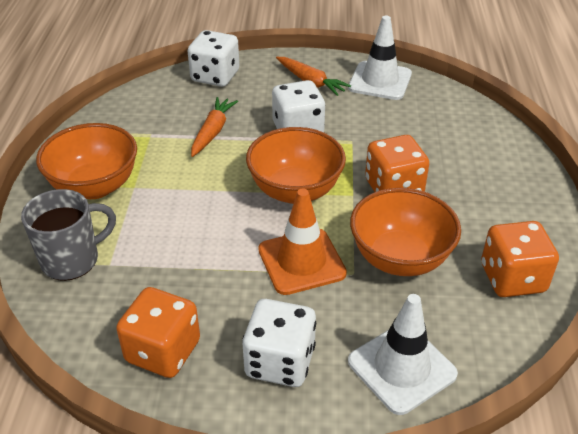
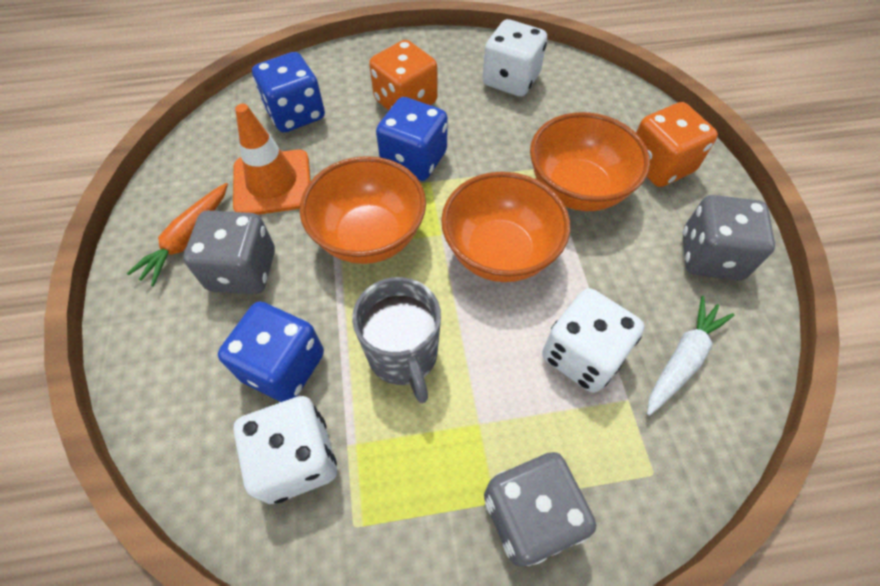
blue dice: none = 0 -> [218,301,324,402] [252,52,325,132] [376,97,448,181] = 3
grey dice: none = 0 -> [183,211,275,294] [484,452,596,567] [683,195,775,280] = 3
orange carrot: [191,97,238,157] [276,57,351,96] = 2 -> [127,183,228,286] = 1
orange dice: [116,287,200,378] [365,135,429,192] [481,221,559,297] = 3 -> [369,40,438,111] [636,102,718,187] = 2
white carrot: none = 0 -> [647,296,735,416] = 1
white traffic cone: [348,16,412,100] [348,294,458,415] = 2 -> none = 0

